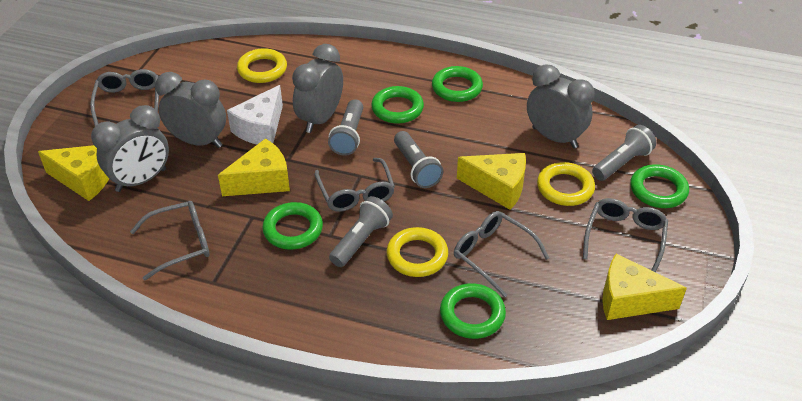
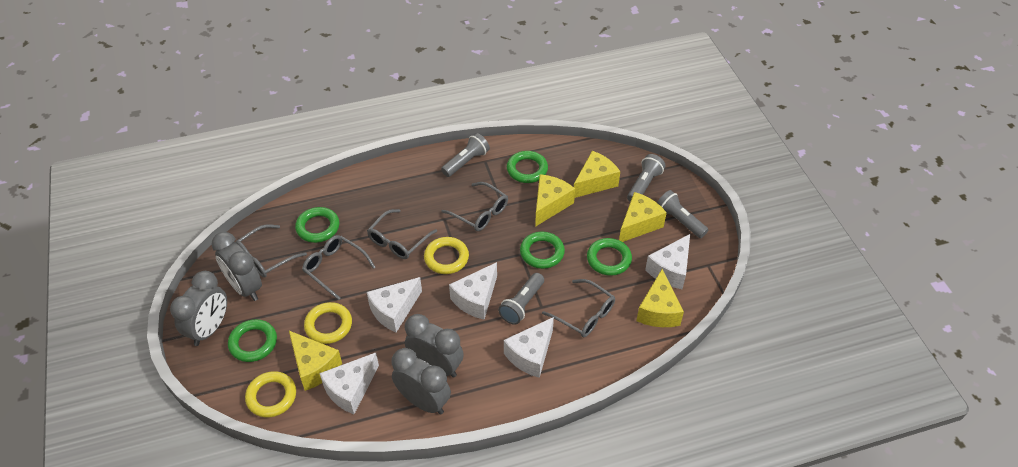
white cheese: [227,85,283,144] = 1 -> [319,353,379,414] [367,277,422,332] [449,262,497,320] [504,317,554,378] [645,234,690,289] = 5
yellow cheese: [38,145,109,201] [218,138,290,196] [457,153,526,210] [602,254,687,320] = 4 -> [289,331,342,391] [535,174,575,227] [574,151,620,198] [619,192,667,242] [636,269,684,327] = 5

